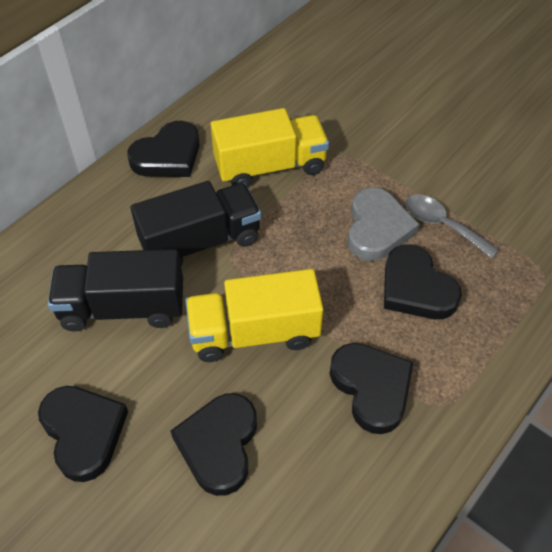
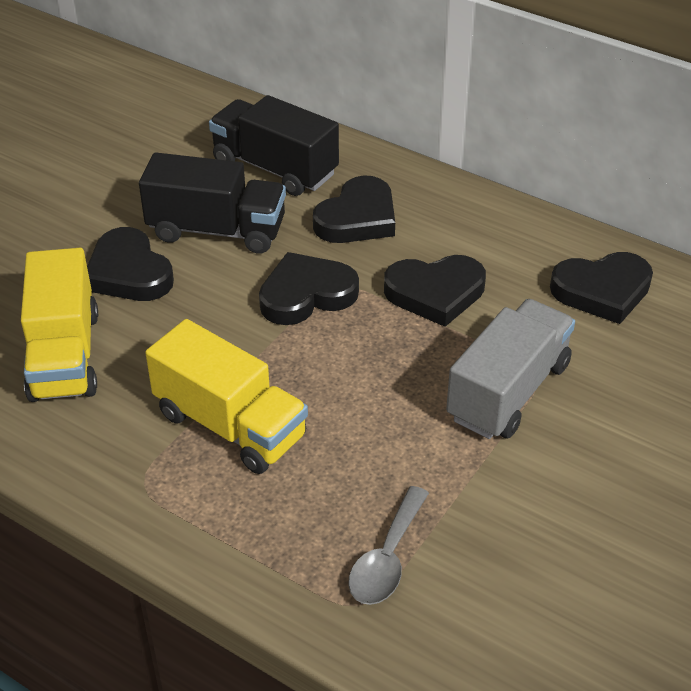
grey heart: [348,187,419,261] = 1 -> none = 0
grey truck: none = 0 -> [446,299,575,439] = 1

